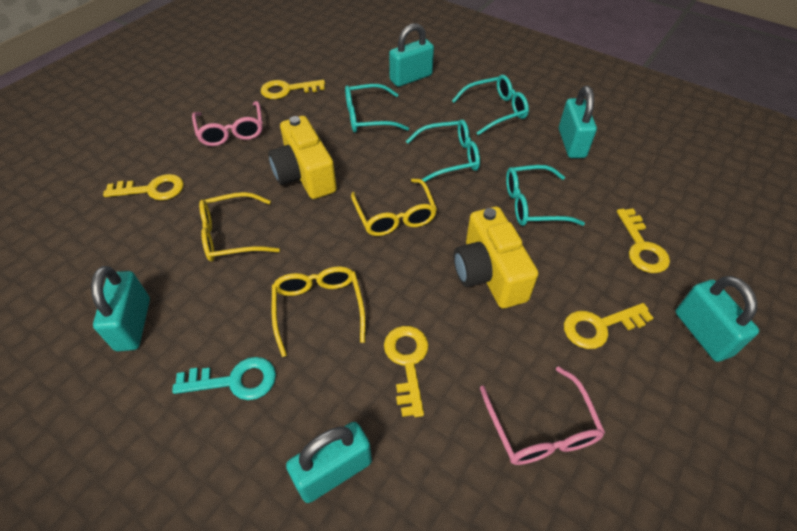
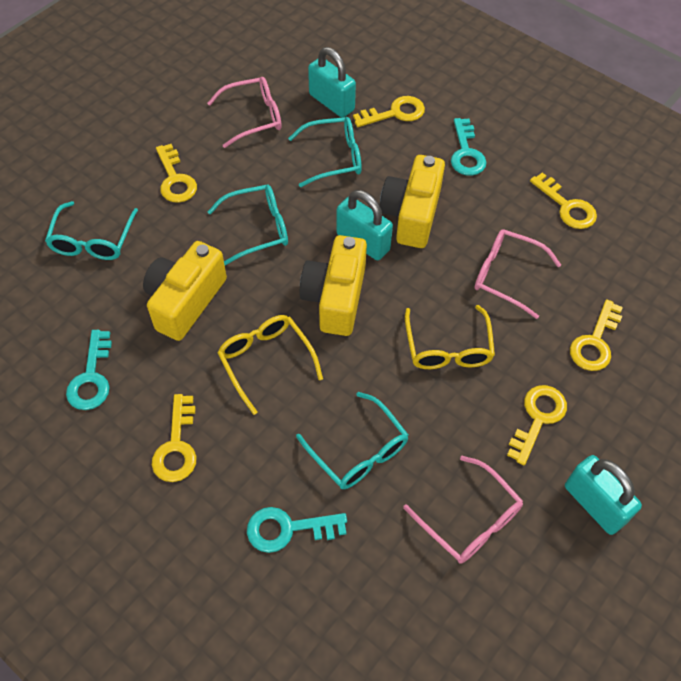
pink glasses: [192,101,263,146] [480,366,605,465] = 2 -> [207,77,282,148] [403,456,523,564] [474,229,561,319] = 3
turquoise key: [172,357,276,400] = 1 -> [66,330,112,410] [247,507,347,553] [451,118,487,176] = 3
turquoise padlock: [91,266,150,351] [286,422,372,503] [389,23,434,87] [559,86,597,158] [675,276,759,362] = 5 -> [308,47,356,118] [336,190,393,260] [565,455,642,535] = 3
yellow camera: [268,116,337,199] [454,207,538,308] = 2 -> [143,241,227,341] [300,235,367,336] [380,155,445,248] = 3
yellow glasses: [199,192,280,261] [272,266,366,357] [351,178,437,236] = 3 -> [217,315,323,415] [405,305,495,369] = 2
yellow key: [103,174,184,200] [261,80,325,99] [384,326,429,417] [564,303,654,349] [617,209,670,273] = 5 -> [152,394,197,482] [156,144,197,203] [353,96,425,127] [507,385,567,465] [530,173,597,229] [570,299,623,371] = 6

